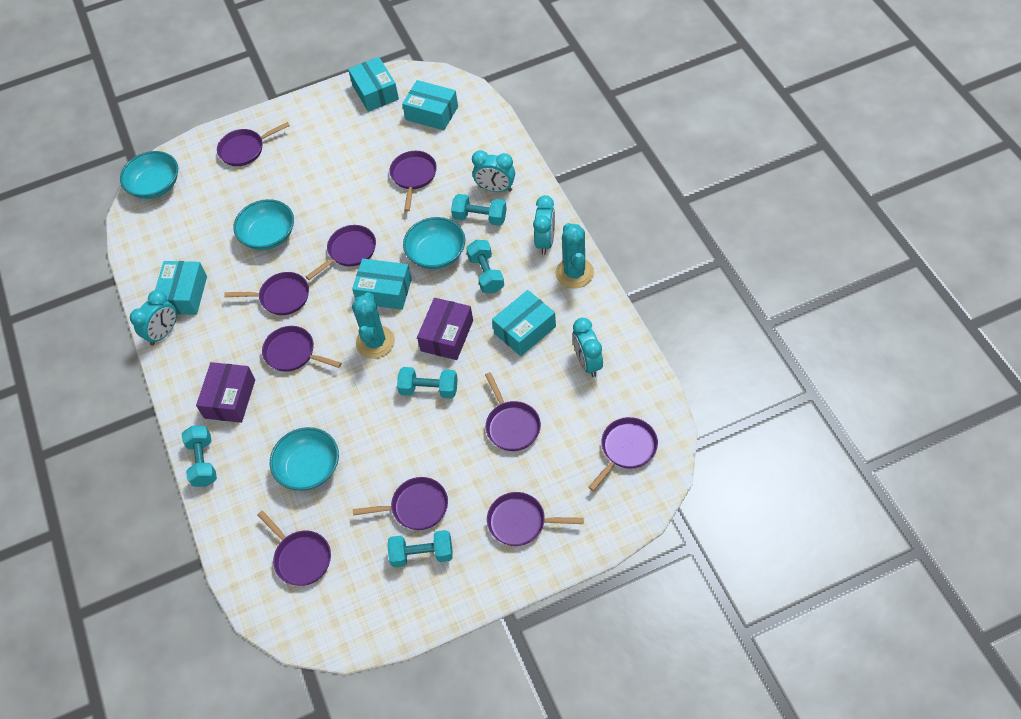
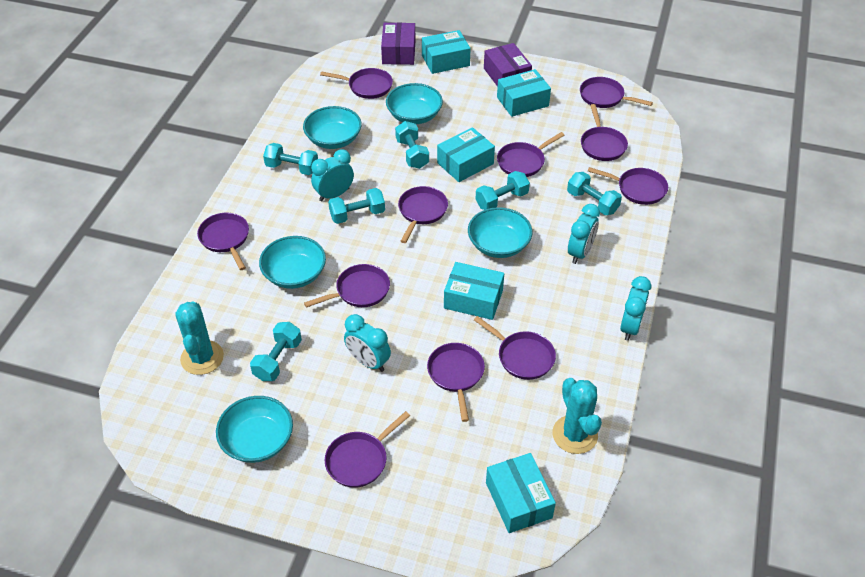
purple pan: [217,122,290,166] [224,272,309,315] [257,510,331,586] [262,326,342,372] [306,225,376,280] [353,477,448,530] [389,151,437,211] [485,372,541,451] [487,492,584,546] [588,417,658,491] = 10 -> [197,213,249,270] [304,264,390,308] [320,68,393,99] [325,411,410,488] [398,186,448,243] [427,343,485,422] [474,316,556,380] [497,132,564,177] [580,77,653,108] [581,104,628,161] [588,167,668,205] = 11
turquoise bowl: [120,151,178,199] [233,199,294,250] [270,427,339,491] [403,217,465,269] = 4 -> [216,396,293,463] [259,236,326,289] [303,106,362,149] [386,83,443,124] [468,207,532,258] = 5
turquoise dumbbell: [182,426,217,487] [387,530,453,568] [397,367,458,399] [451,194,507,226] [466,240,504,293] = 5 -> [250,322,302,381] [263,143,318,175] [328,188,385,224] [395,121,429,169] [476,171,530,210] [567,172,622,215] = 6

